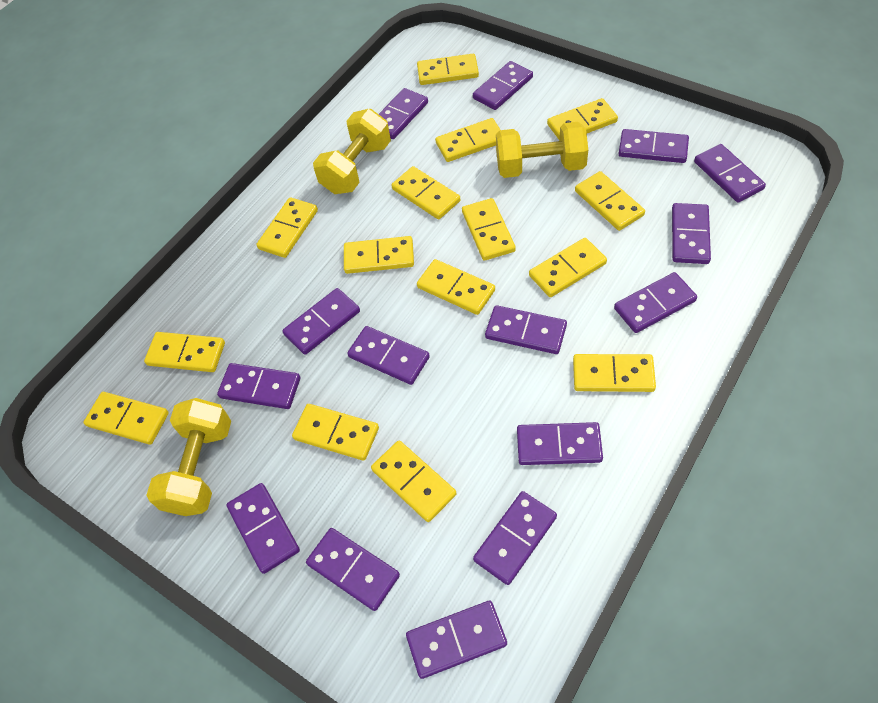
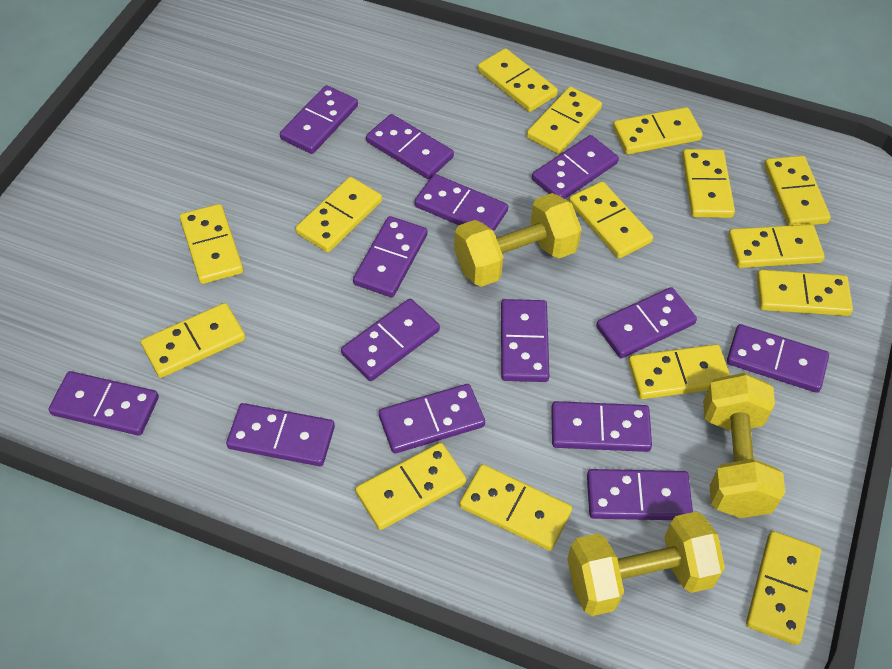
purple domino: [217,363,300,409] [226,483,300,574] [282,288,360,355] [306,528,400,611] [347,326,430,385] [379,88,428,139] [406,601,507,679] [473,61,533,110] [473,491,557,585] [485,305,567,354] [517,422,603,465] [614,272,697,333] [619,129,689,163] [672,203,711,264] [694,144,766,203] = 15 -> [49,371,159,436] [226,403,335,466] [280,85,358,154] [341,299,440,381] [353,216,427,297] [366,114,454,179] [379,384,485,454] [414,174,508,231] [501,299,549,382] [532,135,619,199] [551,401,652,452] [587,469,693,520] [596,287,697,358] [727,324,829,393] = 14

